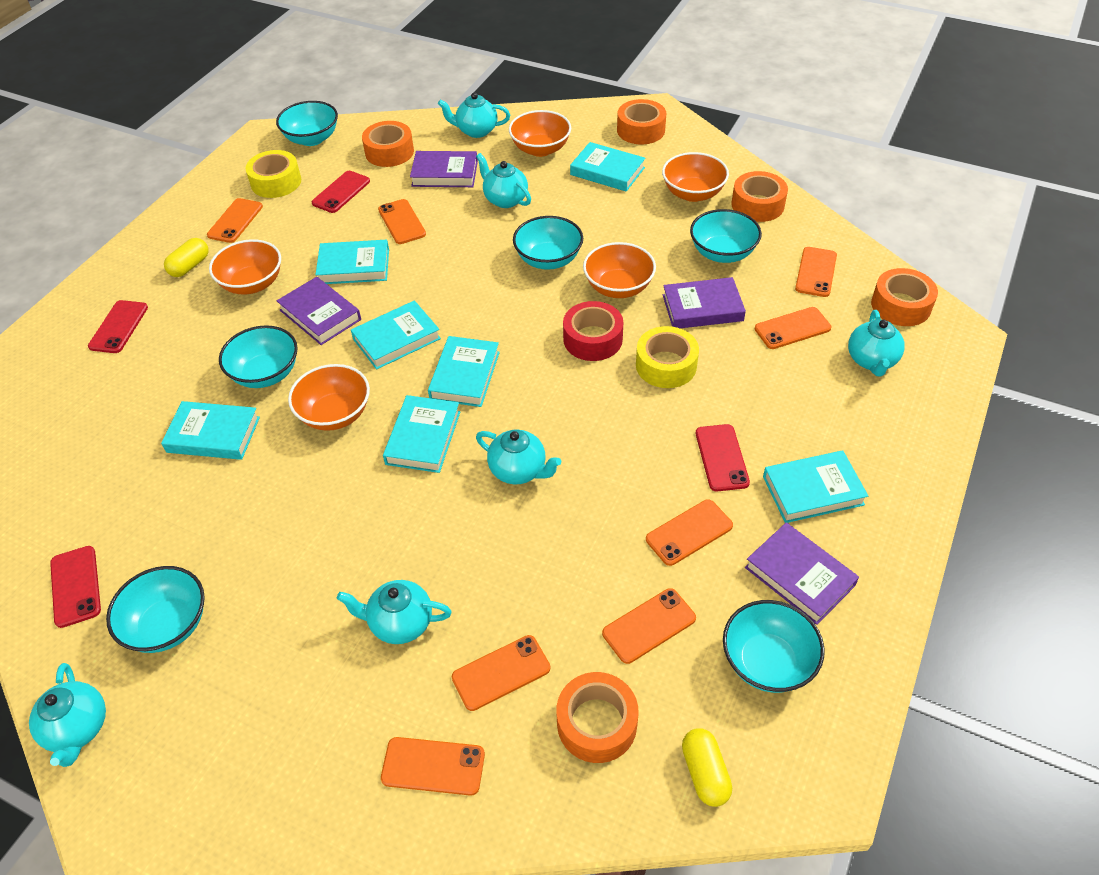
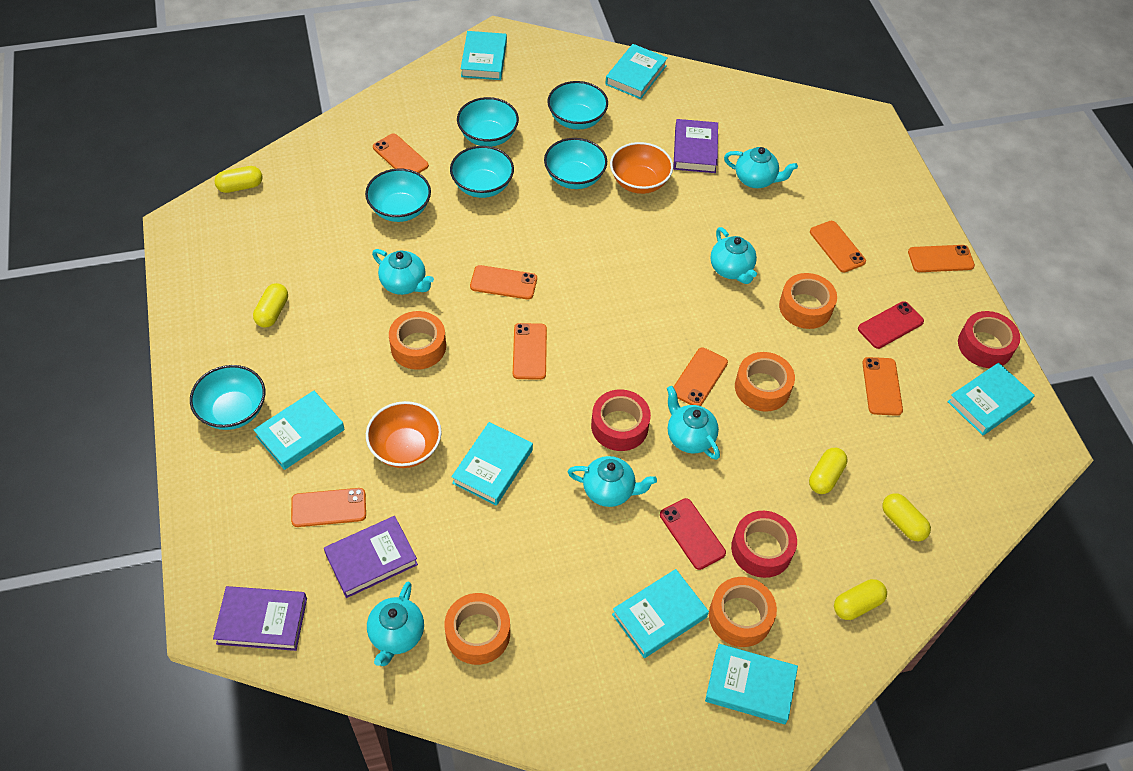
orange bowl: [209,239,281,294] [288,364,370,431] [509,110,571,157] [583,242,656,298] [662,152,729,202] = 5 -> [366,401,442,468] [610,142,673,194] = 2
purple book: [277,277,361,345] [410,151,478,187] [663,277,746,328] [745,523,859,625] = 4 -> [213,586,307,651] [324,516,418,598] [673,119,718,173] = 3
red phone: [50,546,101,628] [88,300,148,353] [312,171,370,213] [696,424,750,491] = 4 -> [660,498,726,570] [858,301,924,349] = 2
red tape: [563,301,623,361] = 1 -> [591,390,651,451] [731,511,797,578] [958,311,1020,368] = 3
yellow capsule: [164,238,209,277] [682,728,732,807] = 2 -> [214,166,263,193] [253,283,288,328] [809,448,847,494] [834,579,887,620] [882,493,931,541] = 5
yellow tape: [245,150,301,198] [636,326,699,388] = 2 -> none = 0

